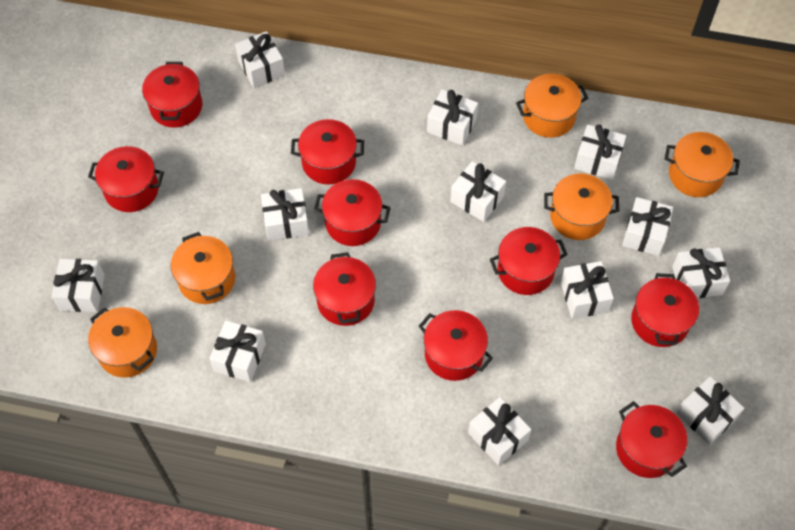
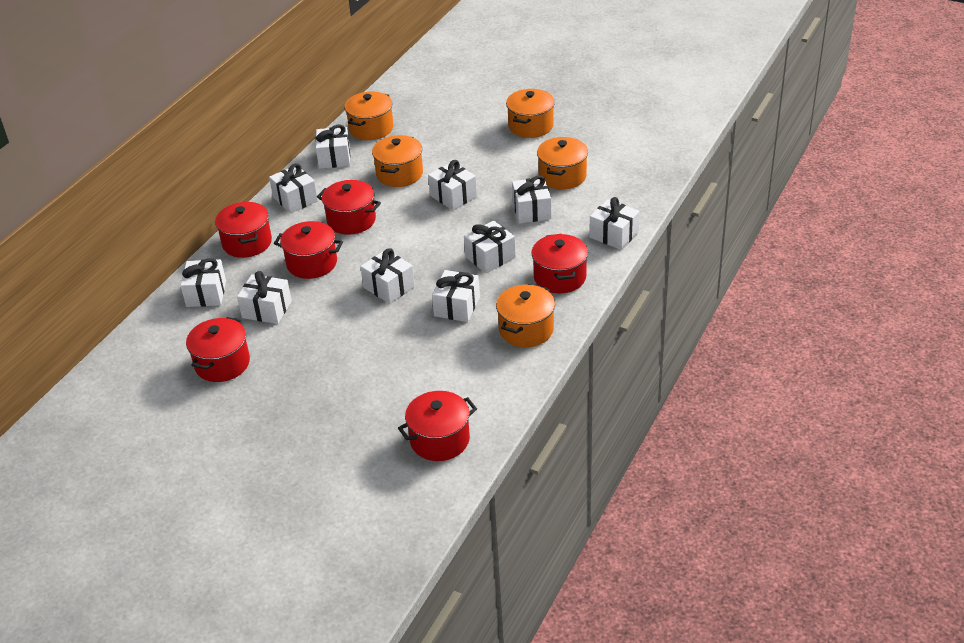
red pot: [88,146,164,212] [142,62,202,128] [291,119,364,185] [313,252,376,326] [314,179,391,246] [419,310,493,381] [490,227,568,295] [616,401,687,478] [631,273,699,347] = 9 -> [186,317,250,382] [215,202,272,258] [274,221,343,279] [317,180,381,235] [398,391,477,461] [531,234,588,293] = 6
white gift: [51,259,105,312] [209,320,266,382] [235,31,285,88] [261,188,309,241] [427,89,478,146] [450,161,506,222] [468,397,531,466] [561,261,614,319] [574,124,626,180] [622,197,673,256] [672,247,730,298] [676,377,745,445] = 12 -> [180,258,226,307] [237,271,292,324] [269,163,318,214] [316,125,350,169] [360,248,415,304] [428,160,477,210] [432,270,480,322] [464,221,516,273] [512,175,552,224] [590,197,640,250] = 10

